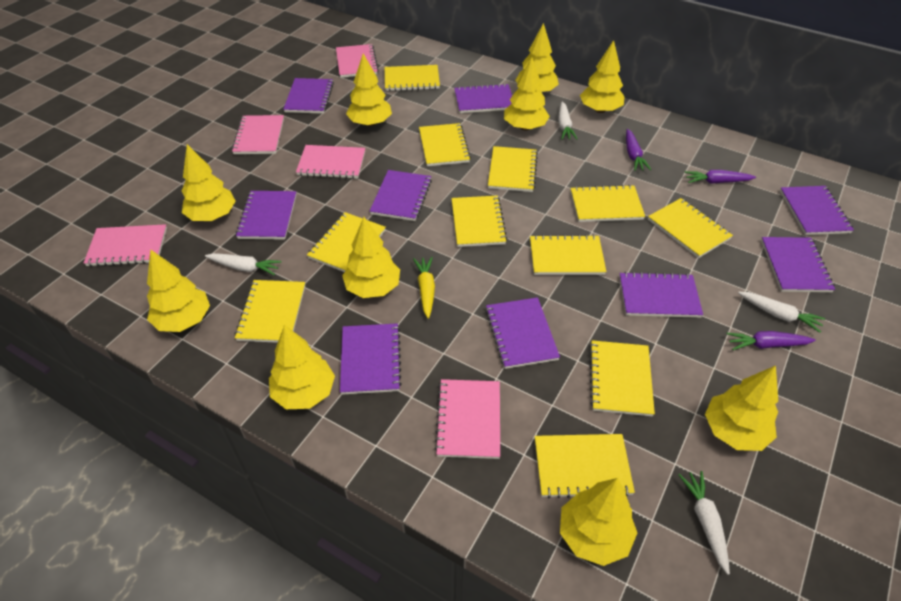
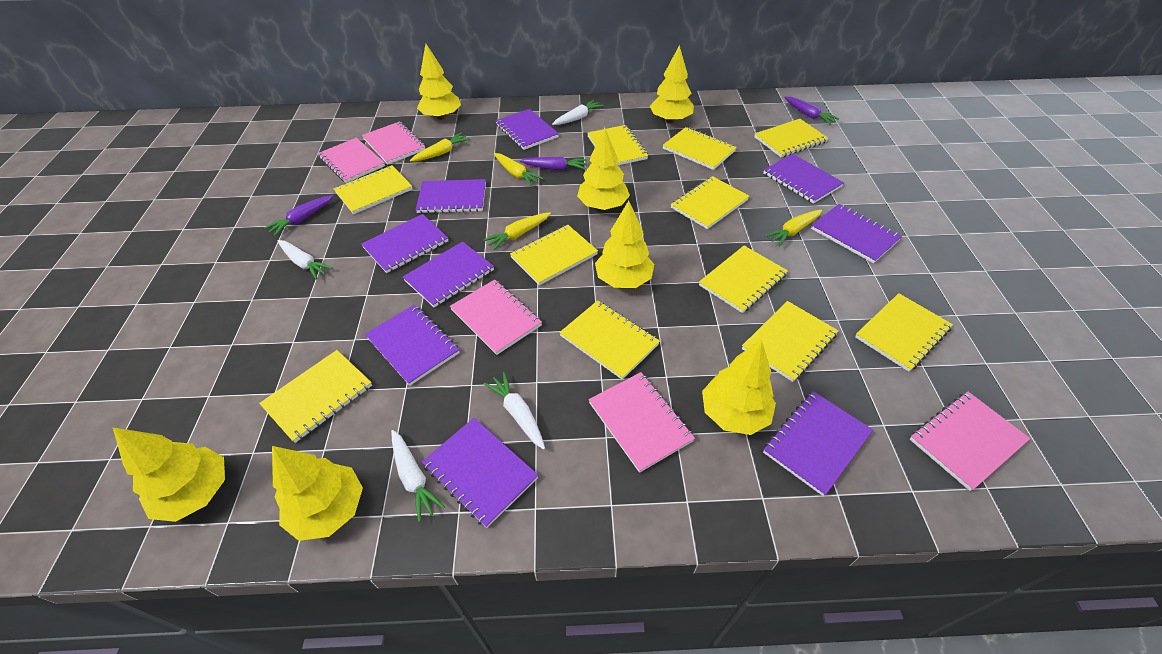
yellow carrot: [413,257,435,319] = 1 -> [410,133,470,162] [484,212,551,250] [494,153,543,186] [765,210,822,246] = 4
yellow tree: [147,249,210,332] [182,144,235,221] [269,325,335,409] [342,217,400,298] [346,54,392,127] [504,58,550,131] [515,23,559,92] [560,478,637,566] [580,40,624,113] [705,365,778,451] = 10 -> [113,427,225,522] [272,446,363,541] [417,44,461,120] [577,127,630,210] [595,201,654,288] [650,45,694,123] [702,339,776,435] = 7

